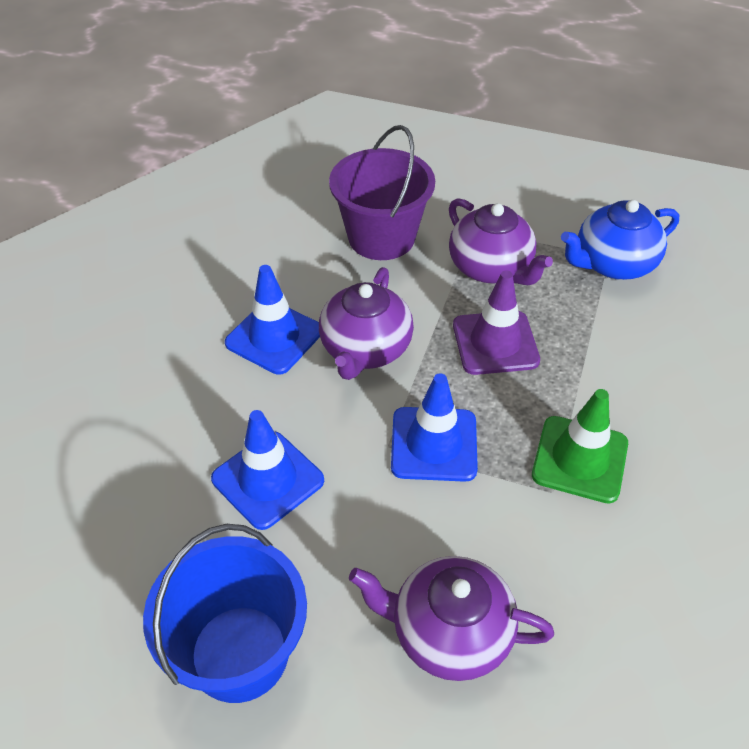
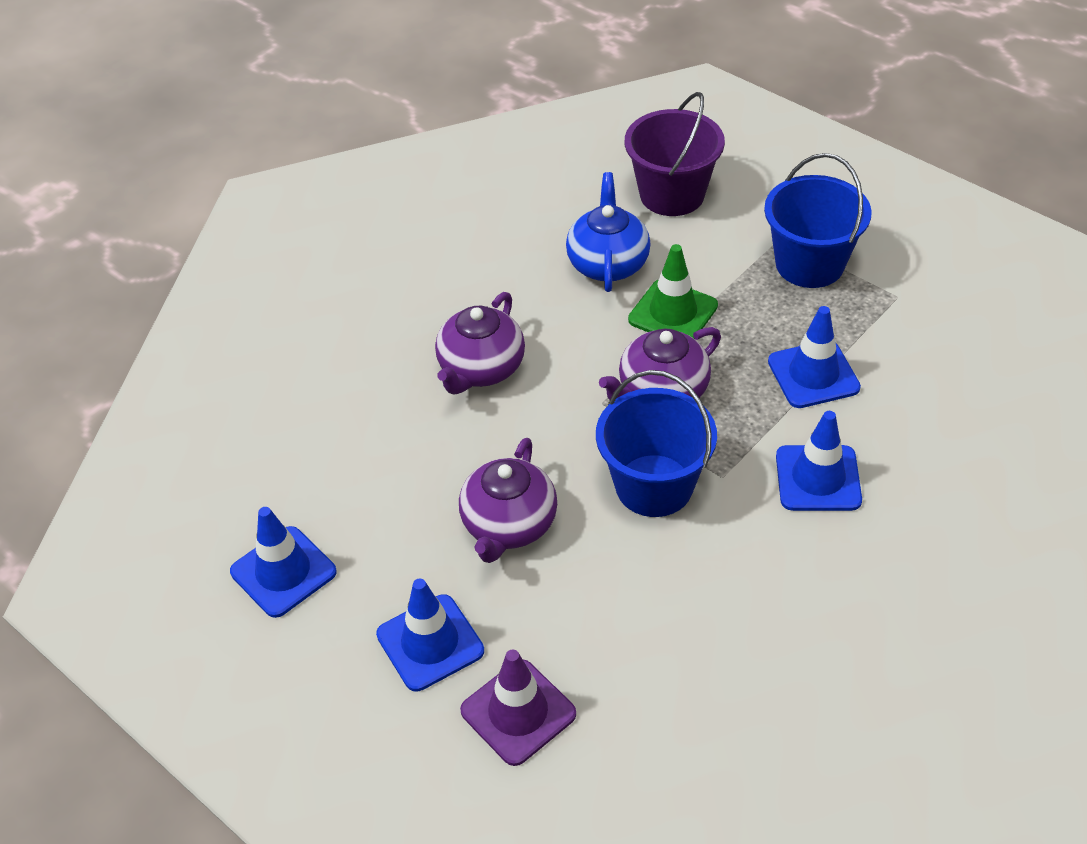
blue bucket: [143,524,307,703] = 1 -> [596,370,717,517] [764,153,872,288] = 2
blue traffic cone: [211,410,324,530] [225,265,320,375] [391,373,478,482] = 3 -> [230,507,337,618] [376,579,484,691] [768,306,861,408] [776,411,862,511] = 4

